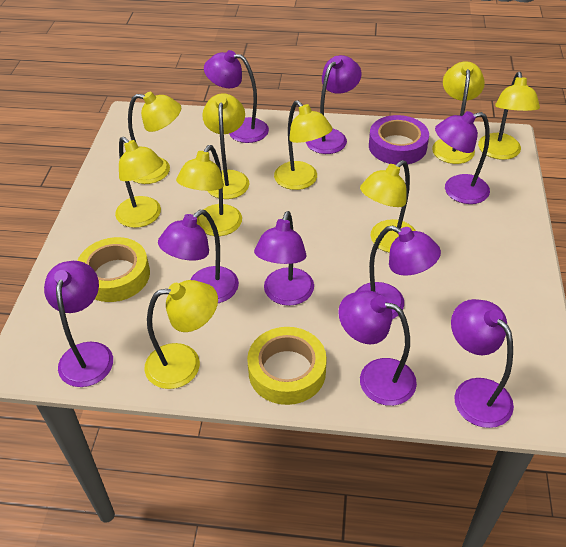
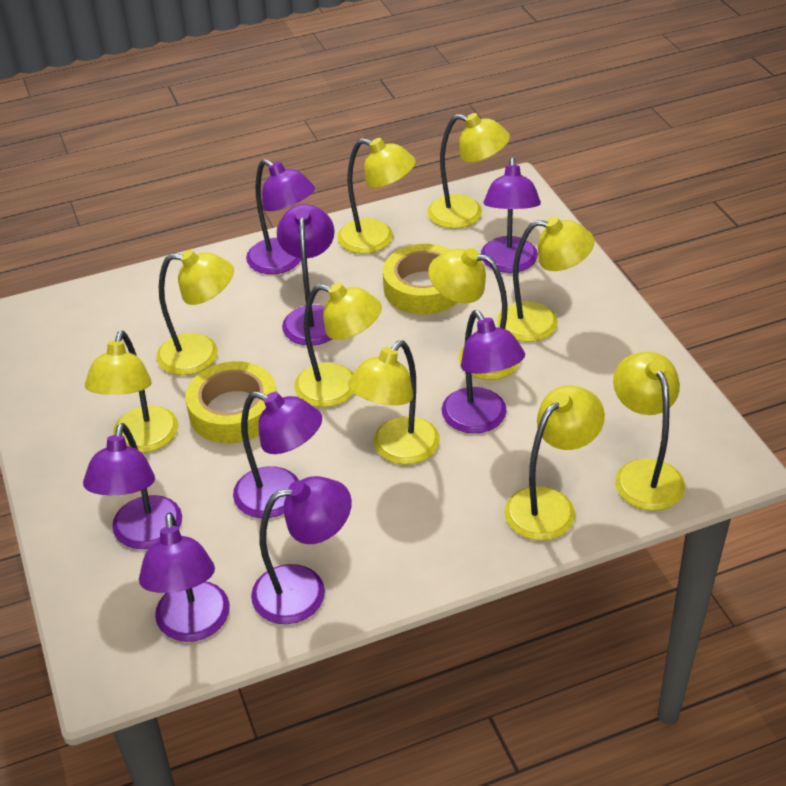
purple lamp: [44,261,113,387] [158,210,239,303] [204,50,269,143] [254,211,314,306] [306,55,362,154] [338,290,417,406] [356,225,441,319] [435,111,490,204] [451,299,514,428] = 9 -> [83,423,182,549] [139,512,230,642] [233,391,322,518] [246,159,315,274] [251,476,352,624] [277,204,335,345] [442,310,525,434] [481,157,541,273] = 8
purple tape: [369,115,429,165] = 1 -> none = 0
yellow lamp: [115,137,163,228] [128,92,181,184] [144,280,218,389] [176,145,242,236] [202,93,249,199] [274,100,333,190] [360,160,416,253] [432,61,485,164] [478,72,540,160] = 9 -> [85,331,178,453] [156,250,234,375] [294,283,382,407] [337,138,416,254] [348,340,440,465] [427,113,510,229] [428,248,520,380] [497,216,595,342] [504,385,605,541] [613,352,685,511] = 10

